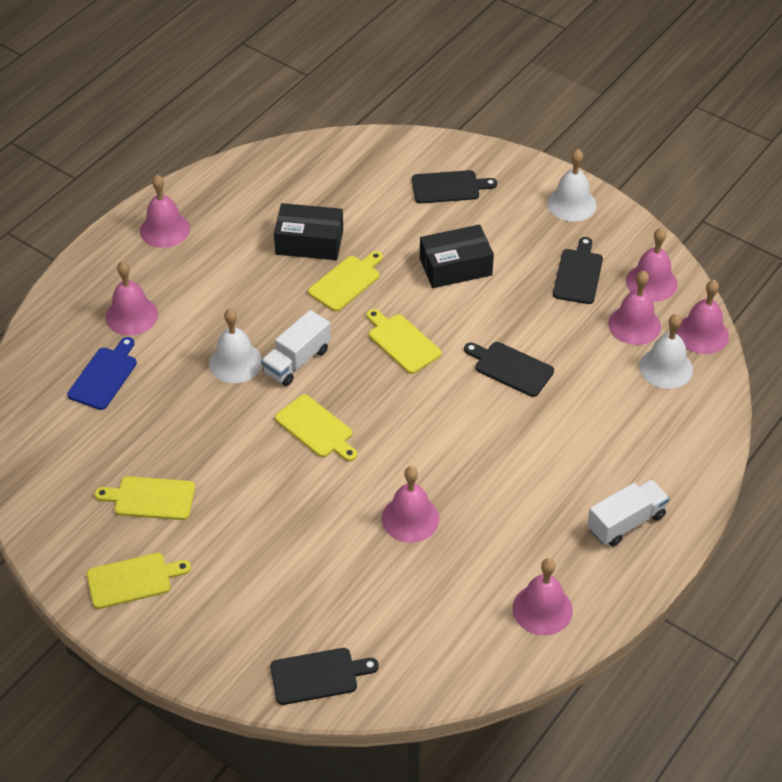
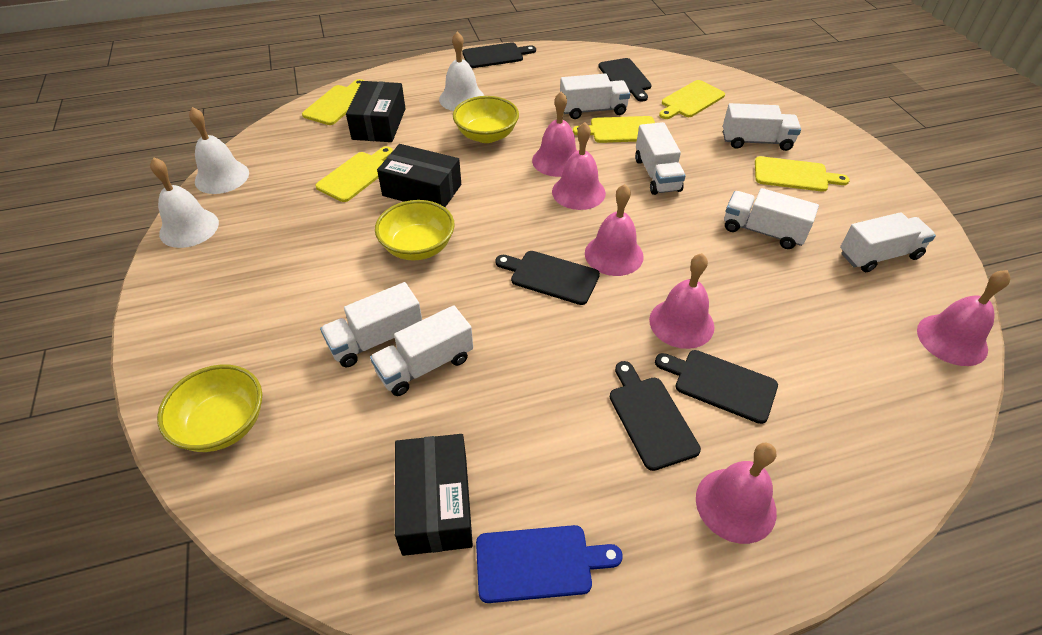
black box: [274,203,343,260] [420,224,494,288] = 2 -> [346,81,406,142] [377,144,461,207] [395,434,473,556] = 3
black cutting board: [270,648,379,705] [412,170,497,203] [464,342,554,397] [553,237,603,304] = 4 -> [462,42,536,68] [495,251,600,305] [598,58,652,102] [610,361,701,471] [655,350,778,424] = 5
pink bell: [106,261,158,335] [140,175,190,248] [382,466,439,543] [513,558,573,635] [608,271,661,345] [626,228,677,302] [676,280,729,354] = 7 -> [532,91,577,177] [552,122,606,210] [585,184,644,276] [649,253,715,349] [696,443,777,544] [917,270,1011,366] = 6
white truck: [261,310,331,386] [587,479,669,547] = 2 -> [320,282,422,367] [370,305,473,396] [560,73,630,119] [635,122,686,195] [723,103,801,151] [724,188,819,249] [840,212,936,272] = 7
yellow bowl: none = 0 -> [157,364,262,452] [375,200,455,261] [453,96,519,143] = 3

